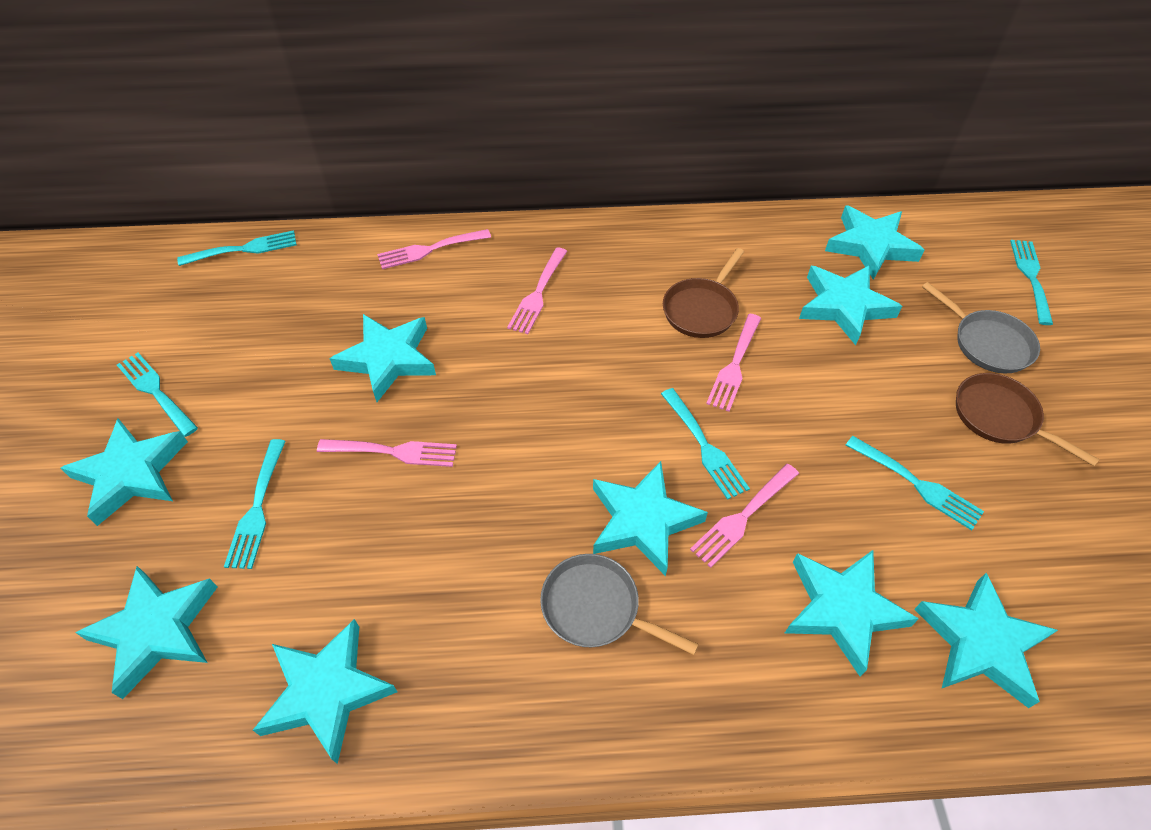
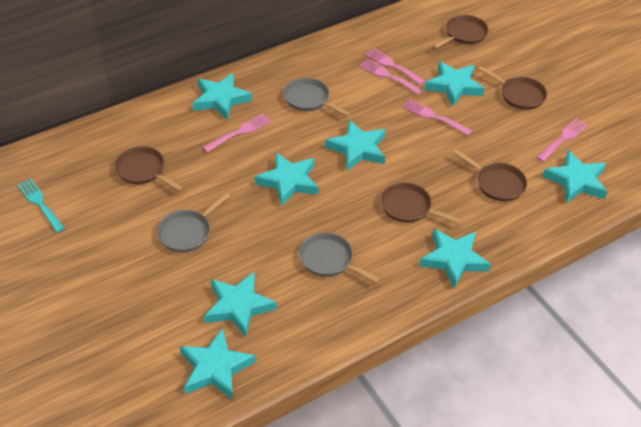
brown pan: [663,248,744,338] [956,373,1100,466] = 2 -> [115,146,183,191] [380,182,462,224] [433,15,489,49] [453,149,527,201] [478,66,547,110] = 5
grey pan: [540,554,699,655] [922,282,1040,373] = 2 -> [157,193,230,252] [284,78,350,116] [299,233,380,283] = 3
turquoise fork: [117,352,198,437] [177,230,297,266] [224,439,286,569] [661,388,750,500] [846,436,984,531] [1010,240,1053,325] = 6 -> [18,179,65,233] = 1
turquoise star: [61,418,188,526] [75,566,217,699] [253,619,398,764] [329,314,436,402] [593,461,708,576] [785,550,919,677] [799,265,902,345] [825,205,924,280] [914,573,1058,708] = 9 -> [180,328,256,399] [193,73,253,120] [204,271,277,337] [255,152,319,206] [326,120,386,171] [419,228,491,289] [425,61,485,106] [543,150,608,203] = 8

